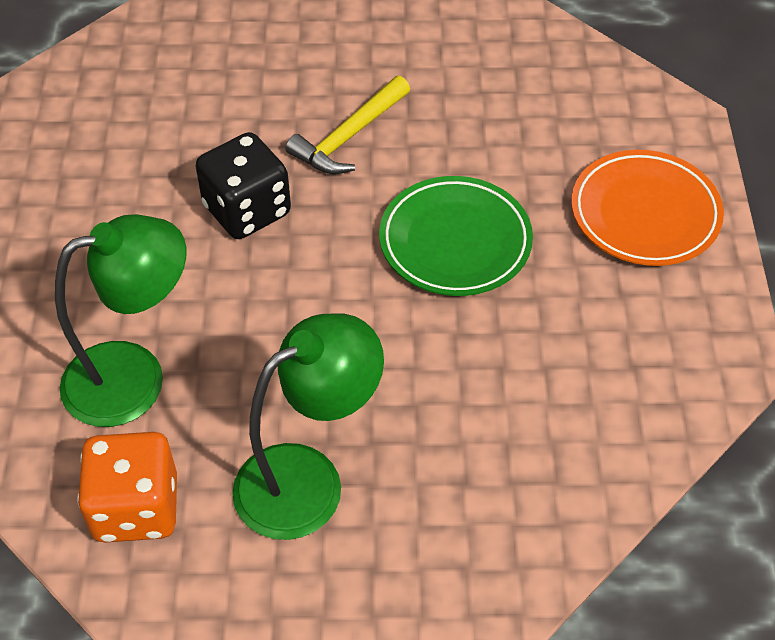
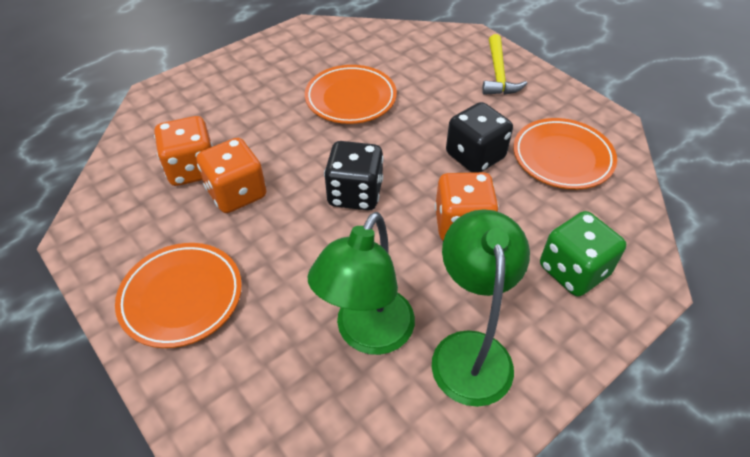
black dice: [196,132,291,239] = 1 -> [324,141,384,210] [446,102,513,173] = 2
green dice: none = 0 -> [540,211,626,297] = 1
green plate: [379,176,533,296] = 1 -> none = 0
orange dice: [77,432,177,542] = 1 -> [154,116,213,186] [197,138,266,213] [435,172,499,241] = 3
orange plate: [571,150,724,266] = 1 -> [115,243,242,348] [305,65,397,124] [513,118,617,189] = 3

